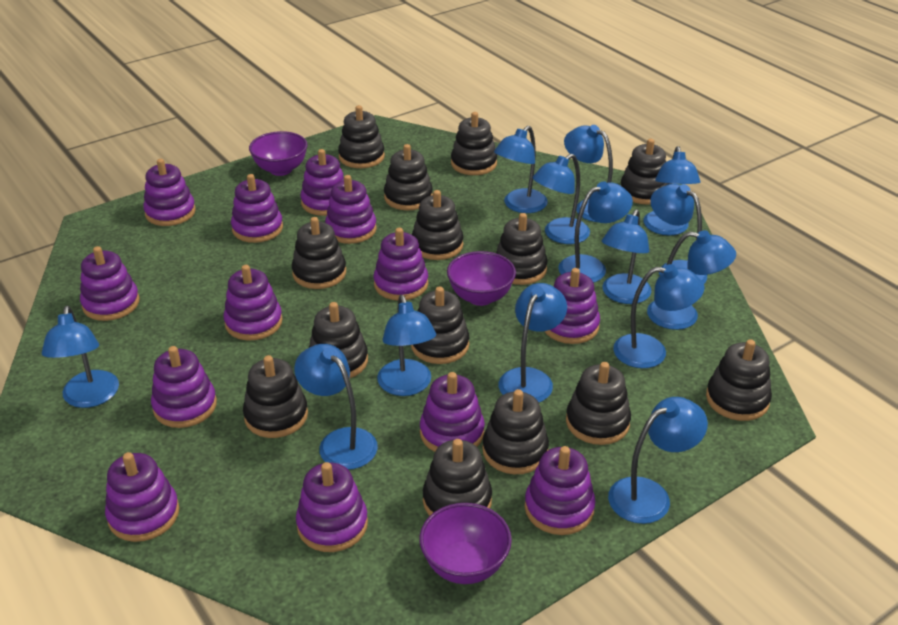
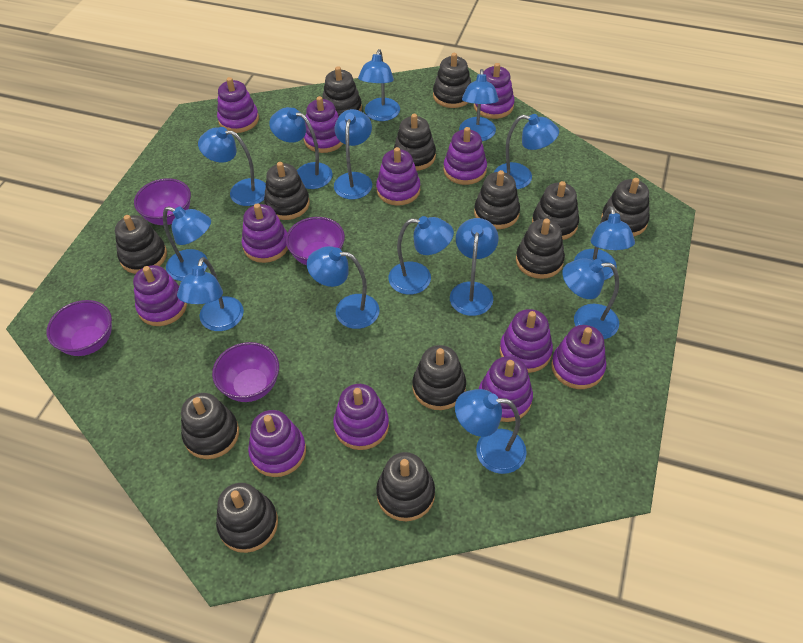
black stacking toy: [243,355,308,438] [292,217,346,289] [309,302,368,379] [338,105,385,168] [384,144,433,210] [411,286,469,364] [412,190,463,260] [423,439,492,516] [451,112,497,175] [482,389,549,474] [496,213,548,285] [566,362,631,445] [621,139,668,204] [706,339,772,421] = 14 -> [115,215,167,274] [181,393,239,459] [216,483,278,553] [264,162,310,220] [323,66,362,116] [376,452,435,521] [393,114,436,171] [412,345,466,410] [433,53,471,108] [474,170,520,229] [516,218,565,279] [532,181,579,240] [601,178,650,237] = 13
purple bowl: [249,131,307,176] [419,503,512,584] [447,251,516,306] = 3 -> [46,300,112,356] [134,178,191,225] [212,342,279,402] [286,217,345,265] = 4
purple stacking toy: [80,246,139,321] [105,452,179,542] [143,159,196,226] [151,346,217,428] [224,265,283,340] [231,174,283,243] [296,462,368,552] [300,149,344,216] [325,175,377,244] [374,228,428,300] [420,372,485,452] [525,446,595,535] [545,268,600,344] = 13 -> [133,265,187,326] [217,77,259,133] [242,203,288,263] [248,410,306,477] [304,96,343,153] [333,384,389,450] [376,147,420,206] [443,127,487,185] [474,63,515,119] [479,356,533,422] [500,309,553,373] [551,325,606,389] = 12

